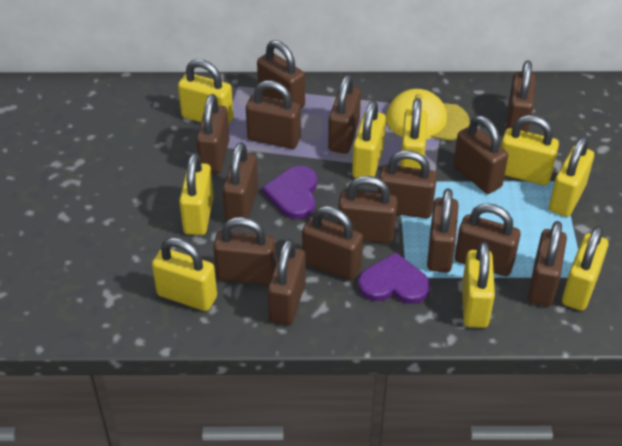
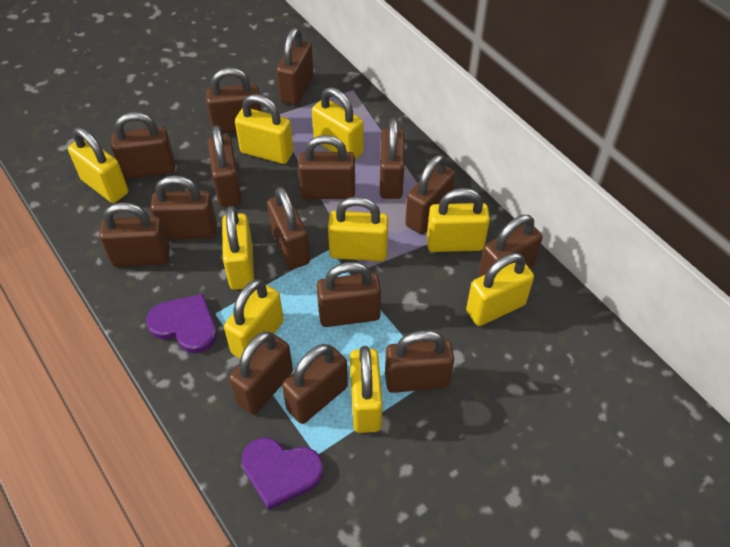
yellow cap: [386,89,470,141] = 1 -> none = 0

